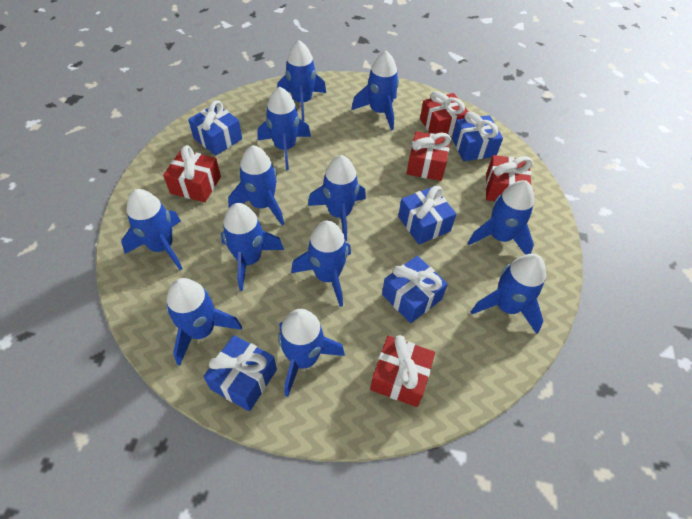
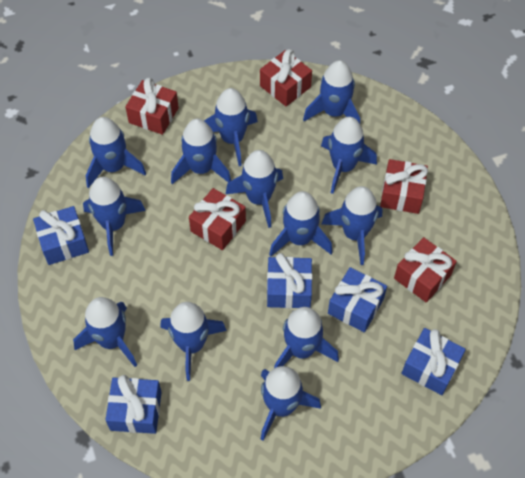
blue rocket: [121,189,183,270] [166,278,242,366] [221,203,284,291] [228,145,284,225] [257,86,311,170] [277,40,326,121] [278,309,345,397] [291,221,351,307] [308,155,366,241] [351,51,399,131] [468,180,534,255] [471,254,546,334] = 12 -> [73,297,137,367] [83,177,146,256] [86,117,146,188] [161,302,227,381] [171,119,231,184] [204,88,258,166] [226,150,283,228] [261,366,321,441] [269,191,332,256] [274,307,339,368] [303,60,360,124] [321,117,377,194] [322,186,383,265] = 13

